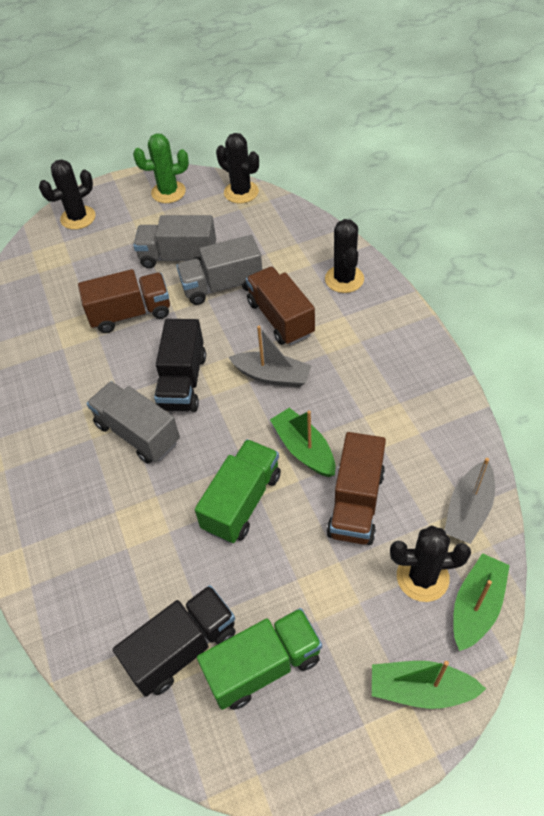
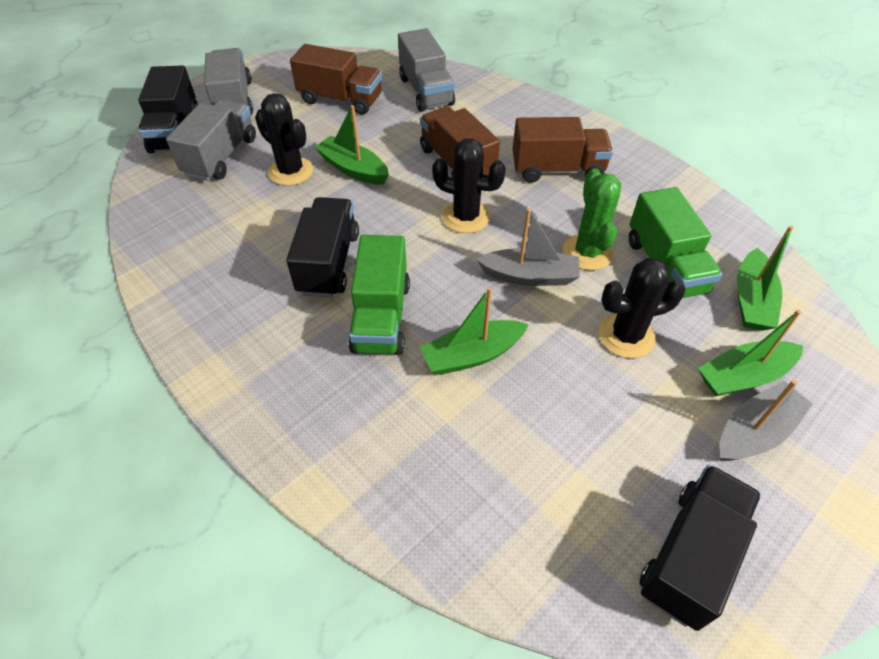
black cactus: [39,159,96,230] [216,133,259,204] [325,219,364,293] [390,525,471,602] = 4 -> [255,93,313,186] [432,138,506,233] [599,258,685,358] = 3
black truck: [113,585,236,697] [154,319,206,412] = 2 -> [138,65,198,153] [286,197,359,298] [639,464,761,631] = 3
green boat: [270,408,335,477] [372,661,486,709] [453,553,510,651] = 3 -> [315,105,389,185] [420,287,529,375] [698,309,803,396] [737,226,794,331] = 4

